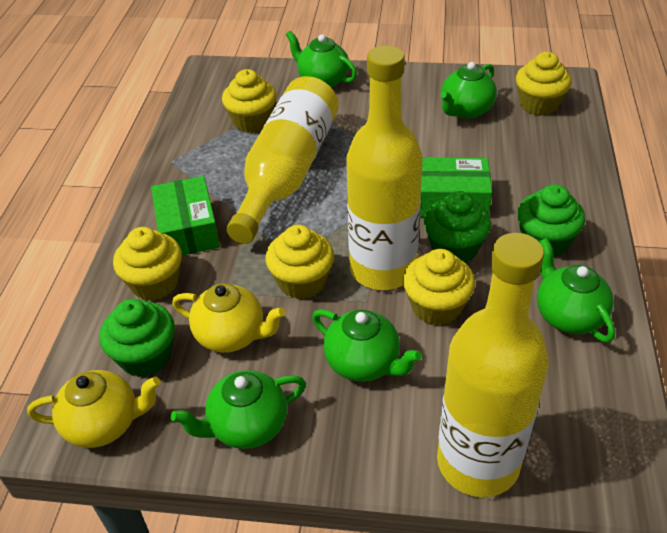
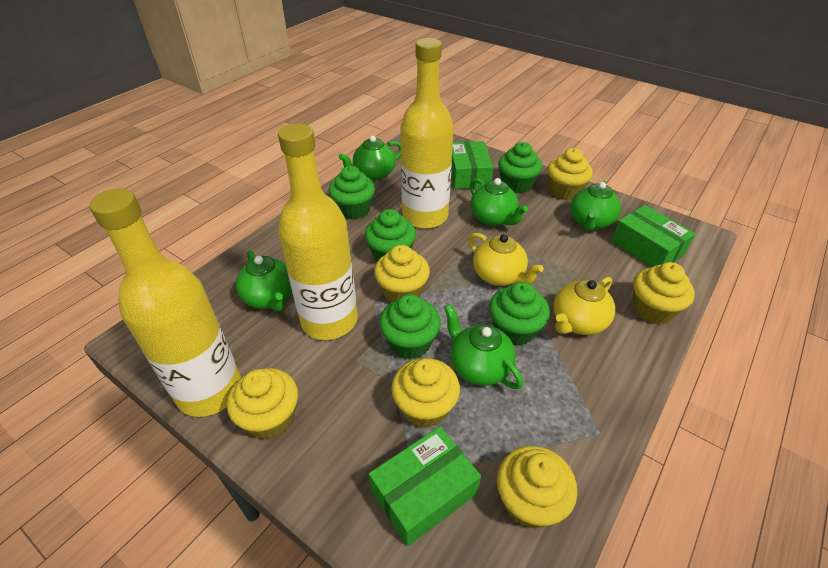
green box: [151,176,220,255] [420,157,492,217] = 2 -> [369,426,481,546] [451,141,493,189] [611,205,695,267] = 3
green cupcake: [99,299,175,377] [424,191,491,263] [517,184,585,257] = 3 -> [329,166,375,219] [365,209,416,262] [379,294,441,359] [489,282,550,346] [498,142,542,194] = 5
yellow cupcake: [113,227,182,301] [222,69,277,133] [265,225,334,299] [403,249,475,326] [516,52,571,116] = 5 -> [227,368,298,440] [374,245,430,303] [391,358,460,428] [497,446,577,529] [547,148,593,200] [633,262,695,325] = 6

